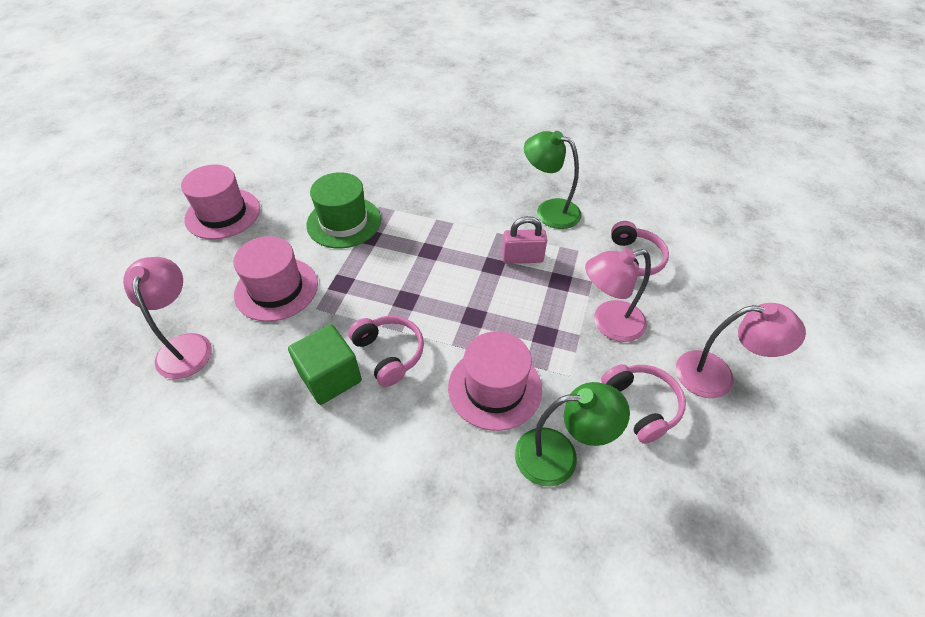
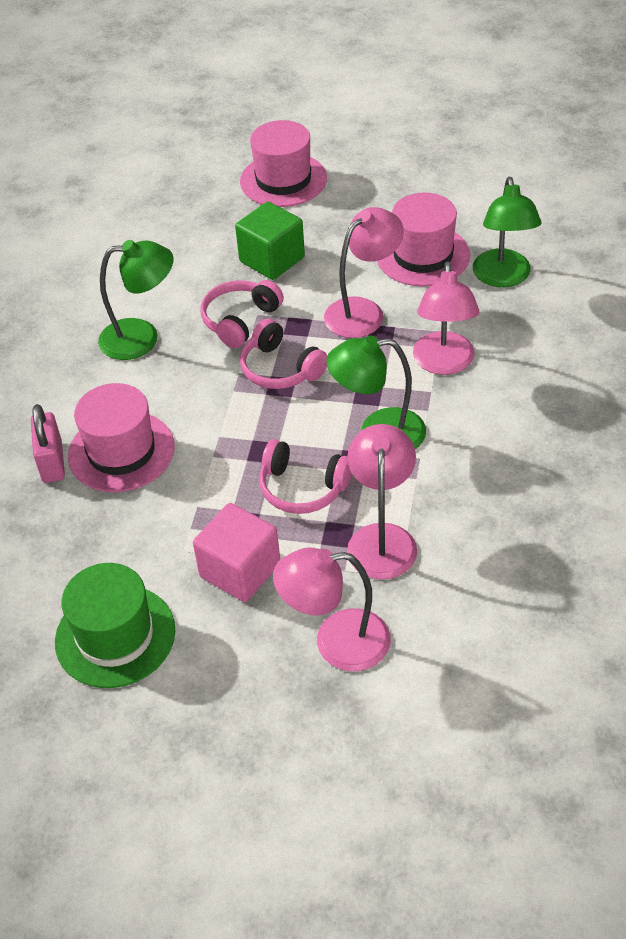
green lamp: [515,382,630,486] [524,131,581,229] = 2 -> [98,240,174,360] [326,335,426,449] [473,177,542,287] = 3
pink cube: none = 0 -> [193,503,280,602] = 1
pink lamp: [123,257,212,379] [585,248,651,342] [676,303,806,398] = 3 -> [273,547,391,671] [324,207,404,338] [347,424,417,580] [413,261,479,375] = 4

